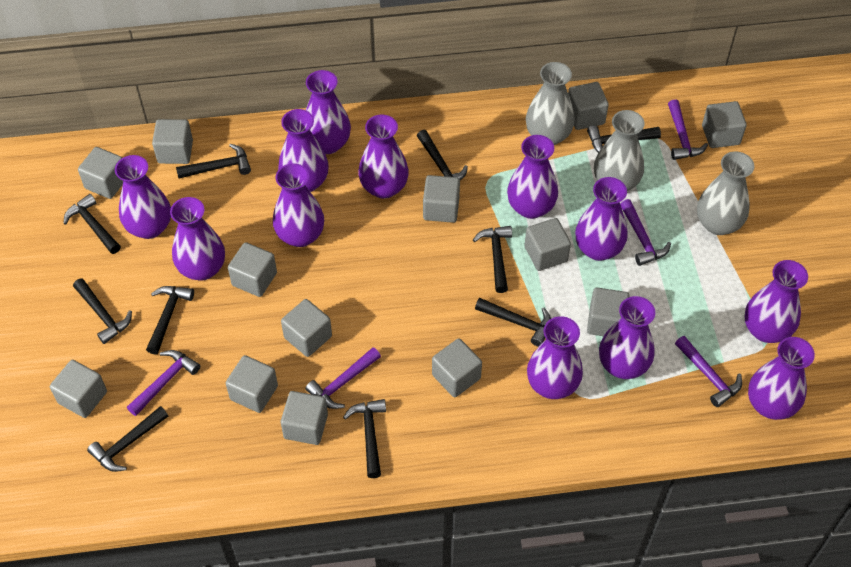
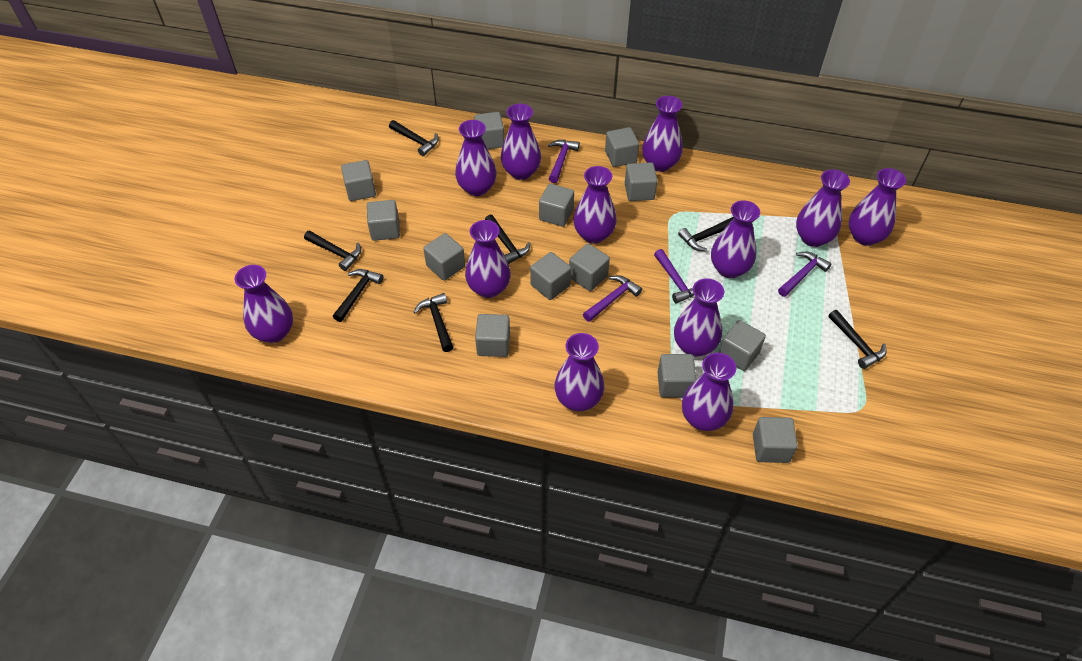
black hammer: [63,194,121,254] [73,278,132,344] [87,406,168,472] [146,286,194,355] [176,144,251,179] [343,399,386,478] [417,130,468,180] [473,226,512,293] [475,298,551,347] [587,125,661,152] = 10 -> [304,231,361,271] [333,269,384,322] [389,120,439,156] [414,293,453,352] [485,215,531,264] [678,217,734,251] [828,310,887,369] = 7
grey vase: [526,62,575,145] [594,110,645,191] [697,152,755,235] = 3 -> none = 0
purple hammer: [127,350,200,416] [305,347,381,409] [620,199,671,266] [668,100,708,160] [675,336,742,407] = 5 -> [548,140,580,183] [583,275,642,322] [654,249,694,304] [778,252,832,297] = 4

